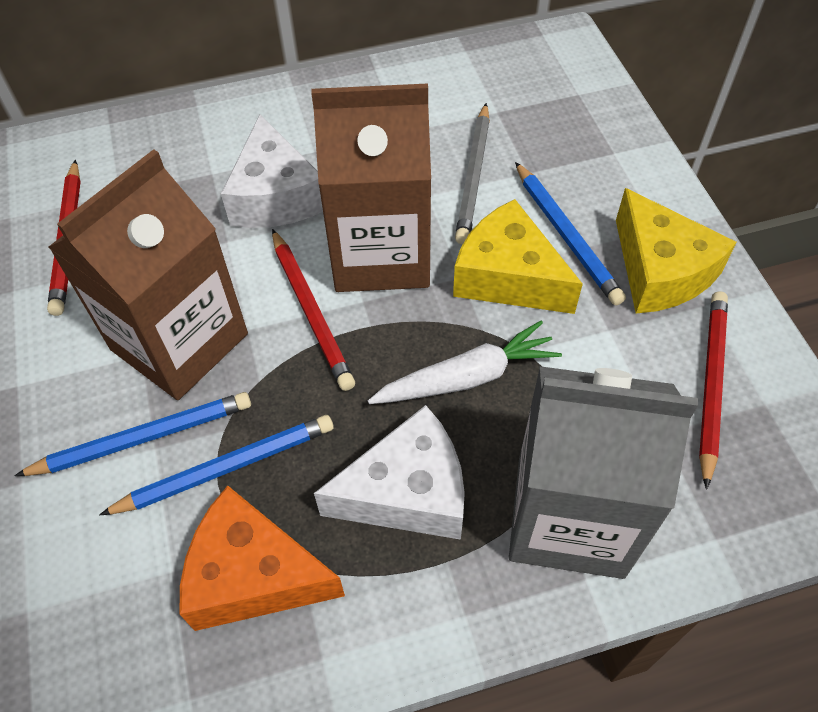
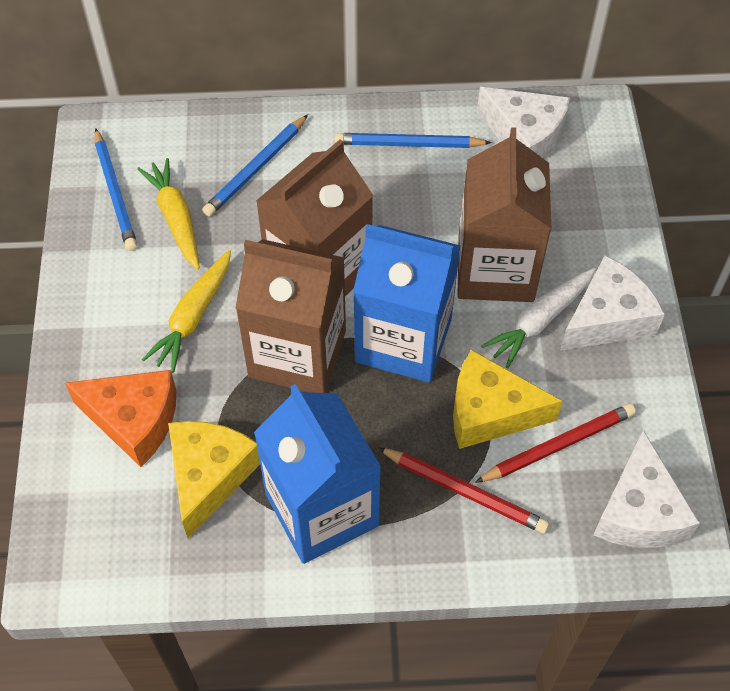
blue carton: none = 0 -> [254,384,382,564] [353,224,460,383] = 2
brown carton: [48,149,248,400] [311,83,431,292] = 2 -> [235,239,346,393] [256,139,374,296] [458,127,551,302] = 3
grey carton: [509,366,698,579] = 1 -> none = 0
grey pencil: [455,103,490,244] = 1 -> none = 0
red pencil: [47,160,81,316] [272,229,355,391] [699,291,728,490] = 3 -> [378,447,550,534] [475,403,636,483] = 2
white cheese: [221,114,323,228] [314,405,465,540] = 2 -> [477,87,570,159] [560,256,665,351] [594,430,700,548] = 3
yellow carrot: none = 0 -> [137,158,200,270] [142,250,231,373] = 2

